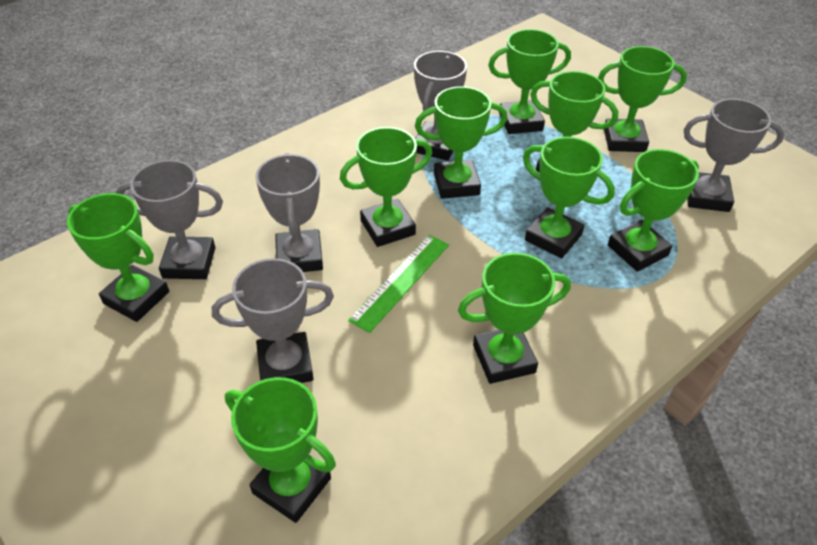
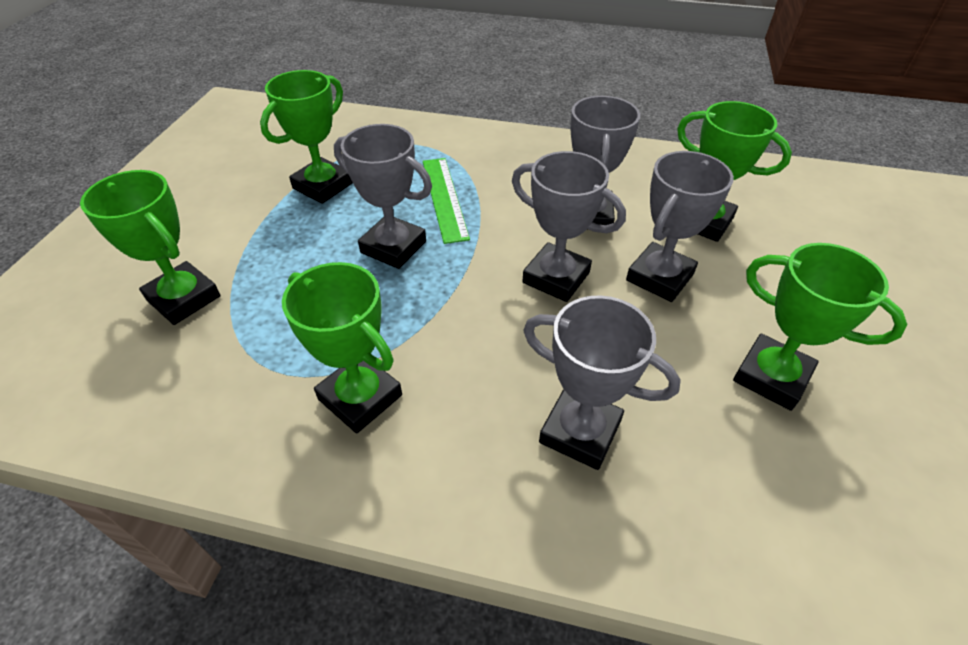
green trophy: [67,193,169,322] [225,377,336,523] [340,127,432,247] [415,86,507,199] [458,253,571,384] [488,29,571,134] [523,137,615,259] [530,71,618,173] [598,46,687,152] [608,149,699,272] = 10 -> [80,170,221,325] [260,70,353,204] [282,262,402,433] [677,101,792,242] [733,243,907,411] = 5

